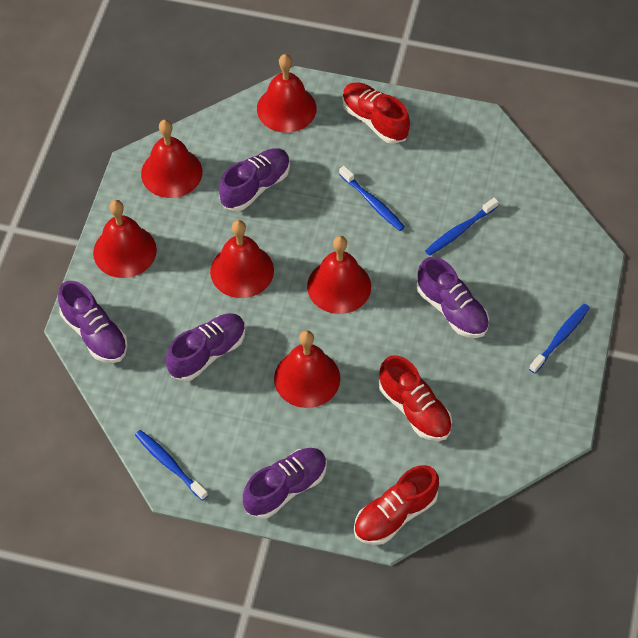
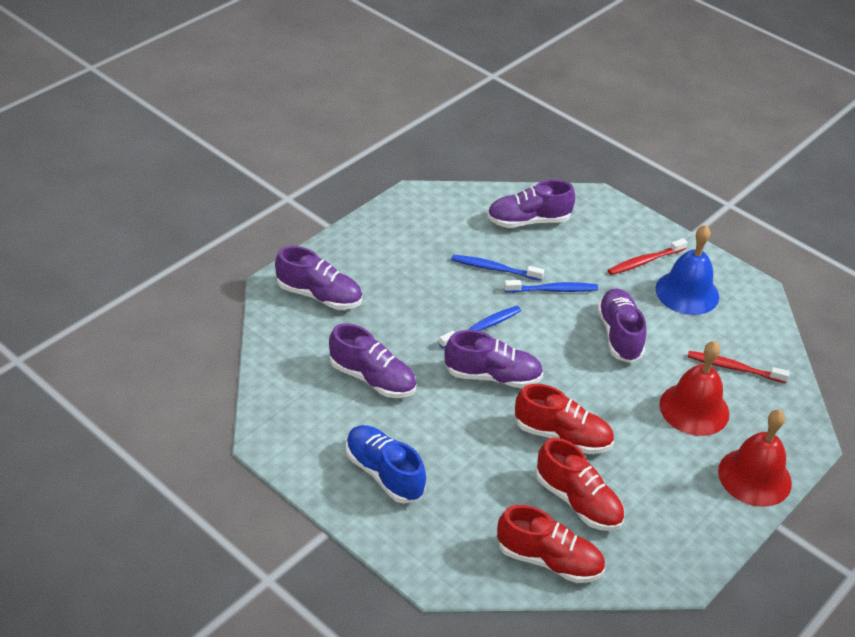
blue bell: none = 0 -> [656,225,719,315] = 1
blue shoe: none = 0 -> [346,425,426,504] = 1
blue toothbrush: [135,430,208,501] [339,166,405,231] [425,197,499,256] [529,304,590,373] = 4 -> [439,306,521,348] [451,255,544,281] [504,280,598,293] = 3
red bell: [93,200,157,278] [141,120,202,198] [210,220,274,298] [257,54,316,133] [274,330,340,408] [307,236,371,314] = 6 -> [659,341,729,436] [718,409,792,507] = 2
red toothbrush: none = 0 -> [608,238,687,275] [688,351,790,383] = 2

